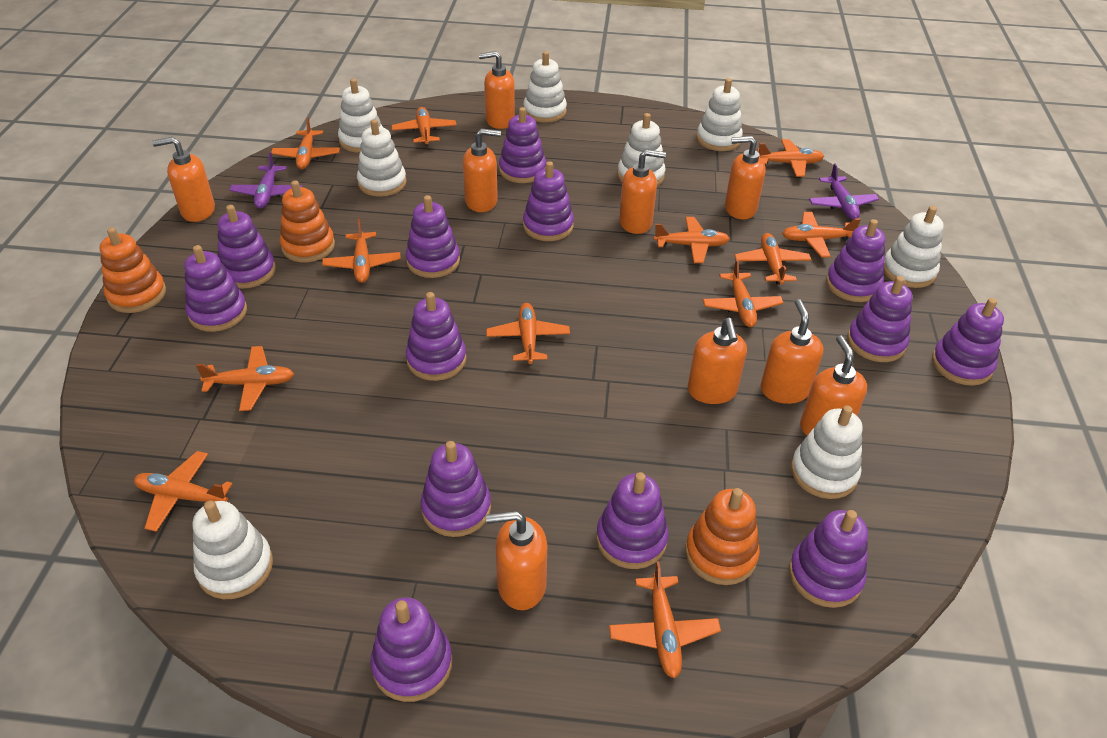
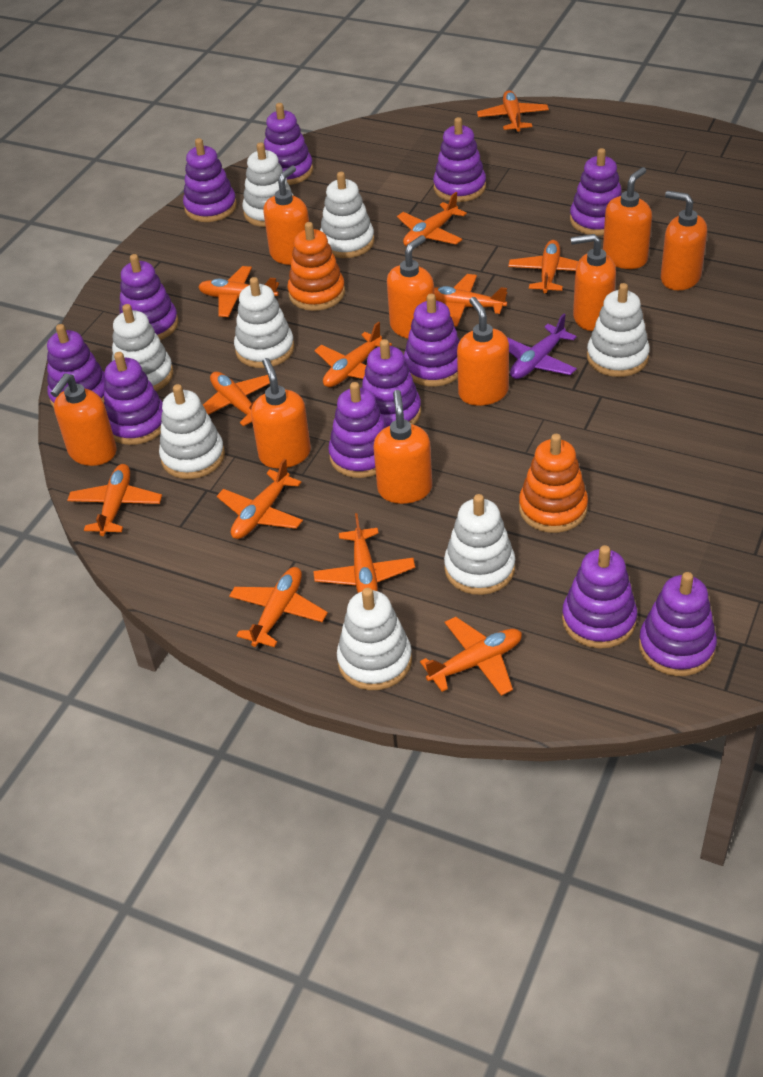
orange stacking toy: [100,227,166,313] [280,180,335,262] [685,488,760,585] = 3 -> [288,222,345,311] [519,434,588,533] = 2
purple plane: [229,152,302,209] [809,163,879,220] = 2 -> [507,314,577,379] = 1
purple stacking toy: [184,245,247,332] [218,205,276,289] [370,597,452,702] [406,195,460,278] [406,292,467,381] [420,441,491,537] [499,107,546,183] [523,161,574,241] [596,472,669,569] [789,510,868,608] [826,219,886,302] [847,276,912,362] [932,298,1004,386] = 13 -> [47,324,105,408] [104,352,163,445] [119,254,179,340] [183,138,237,222] [264,103,313,185] [328,382,387,478] [361,339,421,427] [404,294,460,386] [433,117,486,202] [562,545,637,649] [570,148,622,235] [639,572,717,676] = 12

